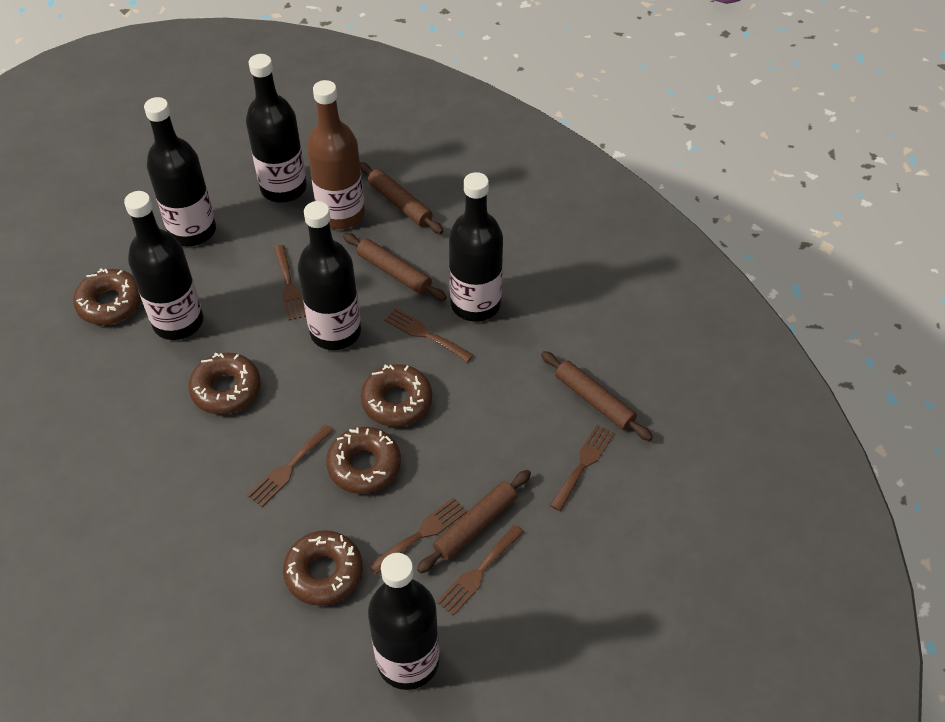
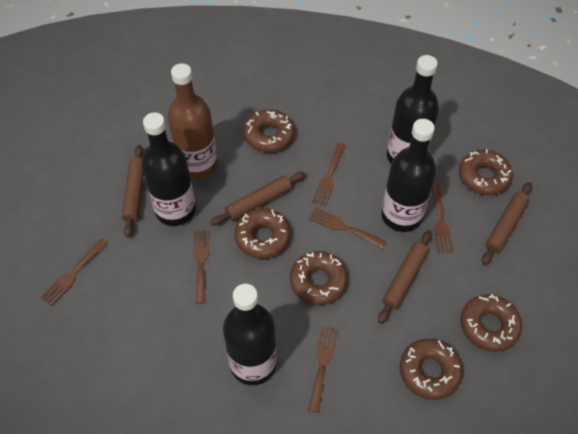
black bottle: [124,191,203,340] [144,97,216,246] [246,54,307,203] [298,201,361,350] [368,553,439,690] [449,172,503,322] = 6 -> [141,112,196,226] [223,284,277,385] [381,119,436,232] [387,55,439,163] = 4
brown donut: [73,269,141,325] [188,353,261,415] [283,530,363,606] [326,427,401,494] [361,364,432,427] = 5 -> [235,208,290,259] [244,109,295,152] [290,251,348,305] [400,339,463,400] [459,149,513,195] [461,294,522,352] = 6

